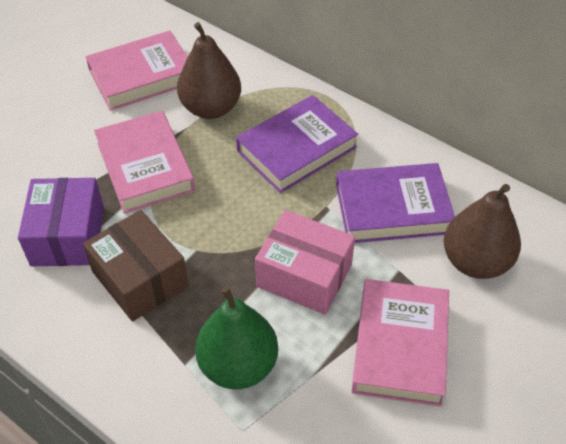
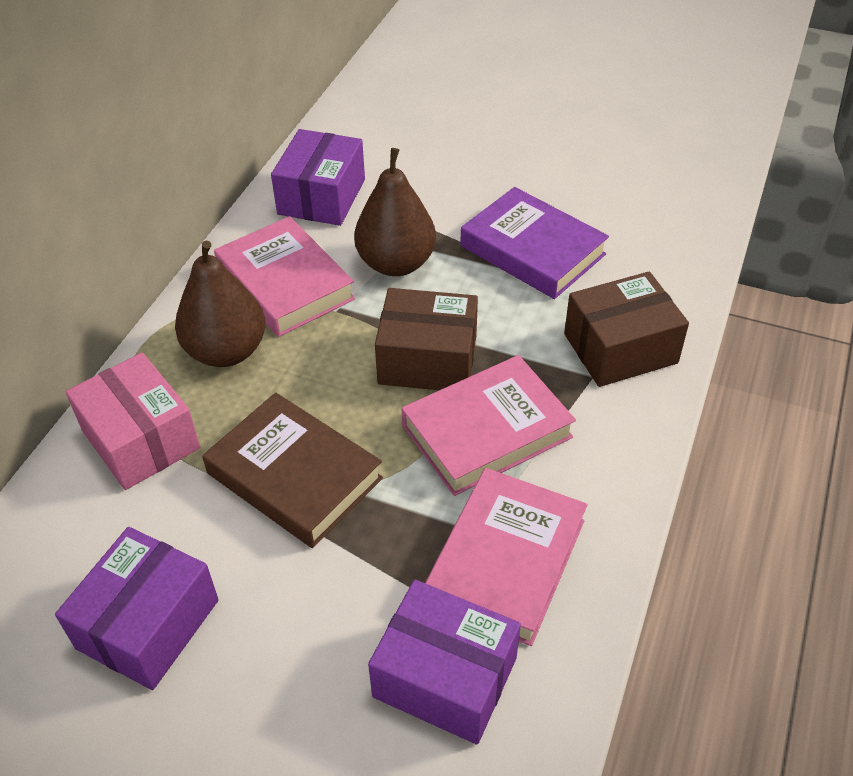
brown book: none = 0 -> [202,393,383,548] = 1
brown box: [83,210,189,321] = 1 -> [375,288,478,390] [564,272,689,387] = 2
green pear: [195,286,278,389] = 1 -> none = 0
purple book: [236,95,358,193] [336,163,455,243] = 2 -> [460,187,609,299] = 1
purple box: [18,178,104,267] = 1 -> [55,527,219,690] [271,129,365,226] [368,580,521,744] = 3

